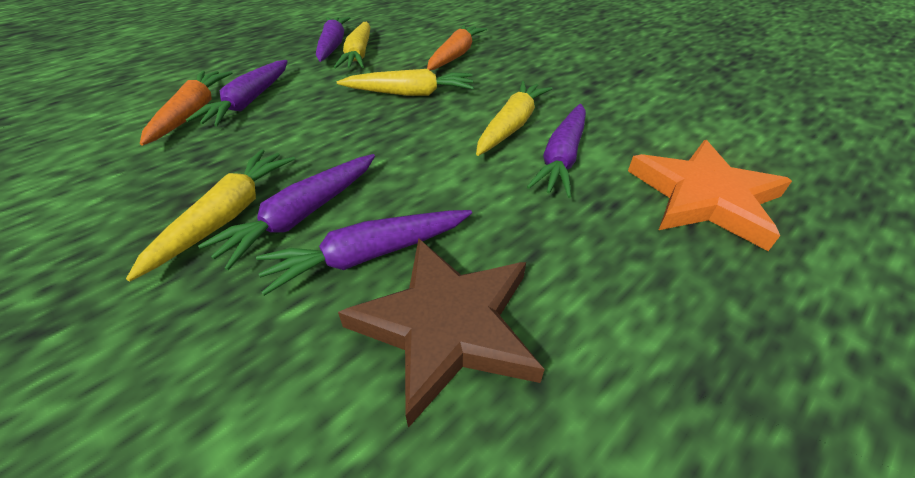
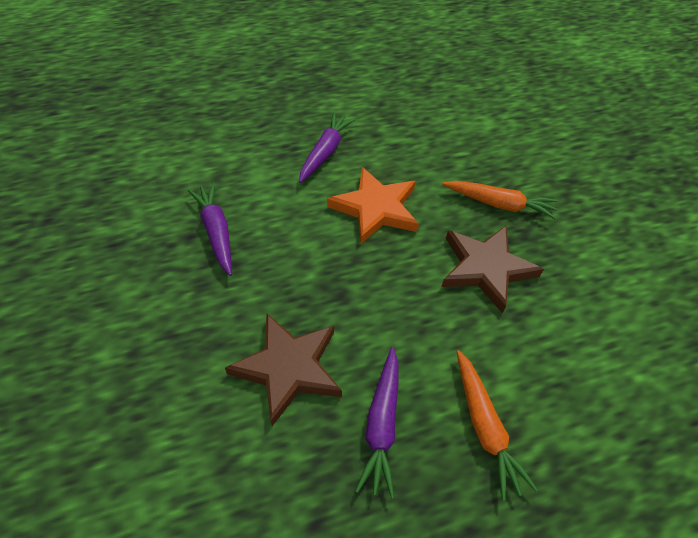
brown star: [338,238,545,428] = 1 -> [225,314,342,426] [442,226,544,313] = 2
purple carrot: [186,60,288,127] [198,154,375,270] [256,210,472,296] [316,17,350,62] [527,104,586,198] = 5 -> [188,183,232,276] [299,112,356,183] [355,347,399,499] = 3
yellow carrot: [126,149,295,281] [334,22,370,68] [337,69,474,96] [476,81,552,156] = 4 -> none = 0

